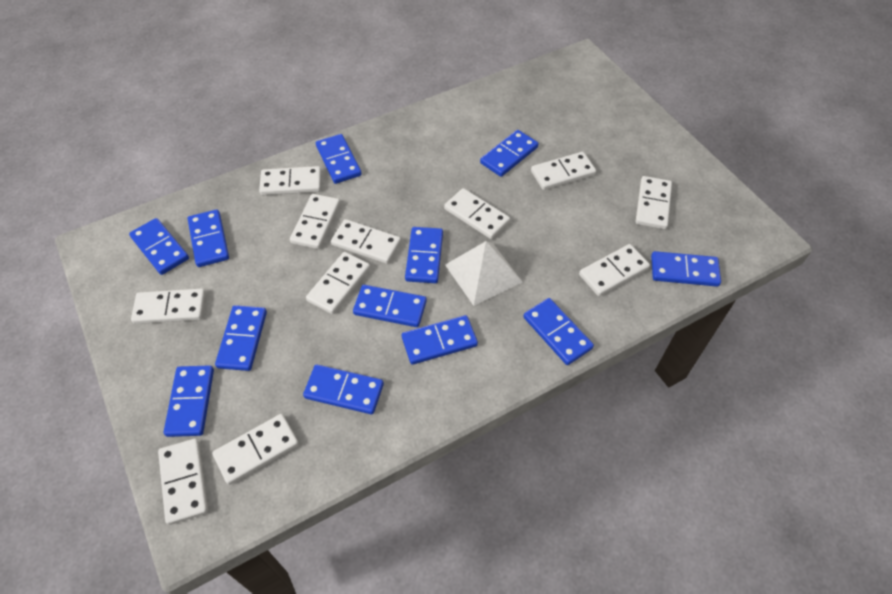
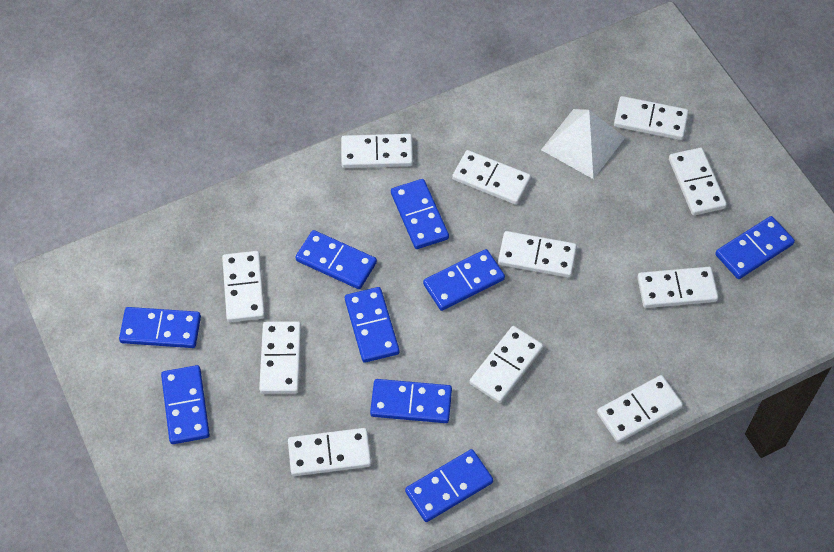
blue domino: [129,218,189,275] [164,365,214,437] [188,210,229,267] [215,305,267,371] [303,365,384,414] [316,134,362,184] [353,285,427,327] [402,315,478,365] [405,227,443,283] [480,130,538,177] [523,298,594,365] [651,251,721,287] = 12 -> [119,307,201,348] [161,365,210,444] [295,230,377,289] [345,287,399,363] [370,379,452,423] [391,179,449,249] [405,449,493,522] [423,249,505,311] [715,216,795,279] = 9

